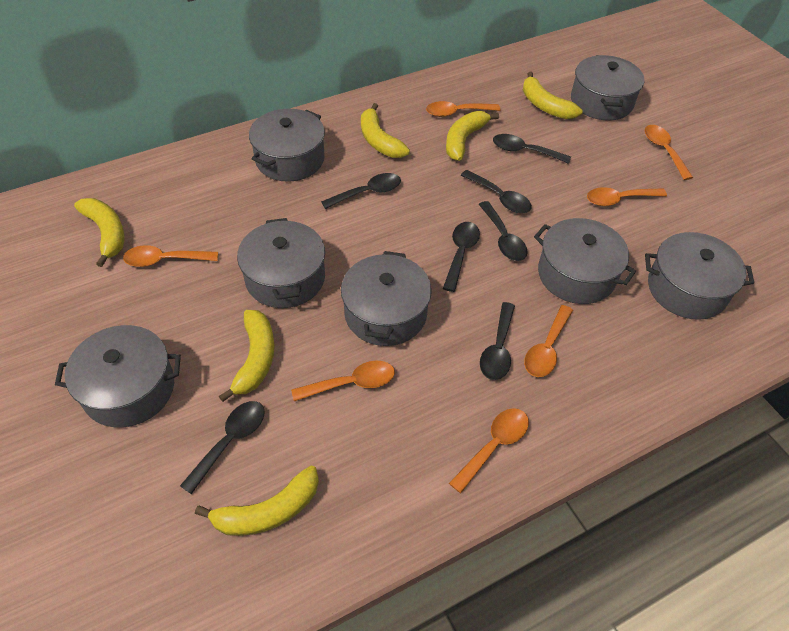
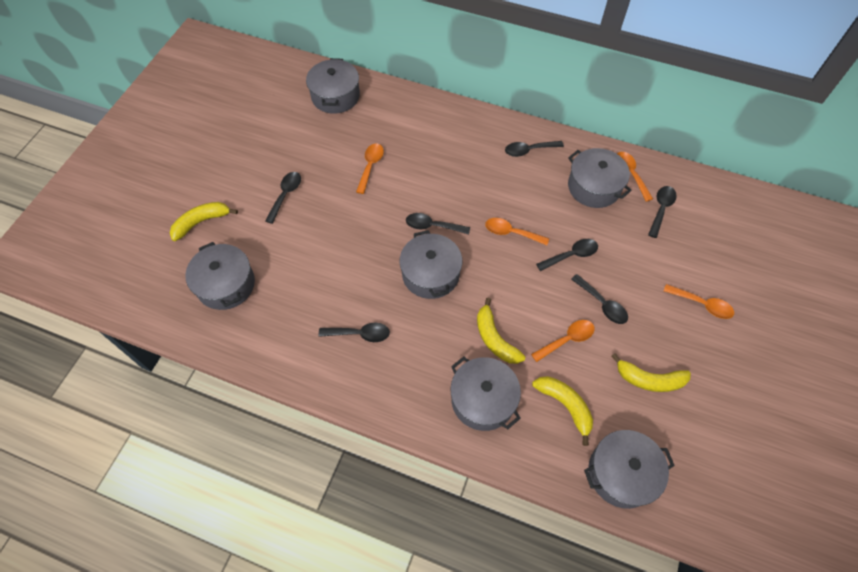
grey pot: [55,325,181,428] [237,218,325,308] [249,109,325,182] [341,251,432,346] [534,218,636,304] [571,55,645,120] [645,232,754,320] = 7 -> [185,242,255,310] [306,58,360,114] [399,230,462,299] [451,357,521,431] [568,148,632,208] [584,430,675,509] = 6
orange spoon: [123,245,218,267] [291,361,395,401] [426,101,501,117] [449,408,529,493] [524,305,573,377] [587,187,667,206] [645,125,693,180] = 7 -> [356,144,384,194] [485,218,549,245] [531,320,595,362] [617,152,653,202] [664,284,734,319] = 5
yellow banana: [74,198,124,267] [195,466,319,536] [219,310,275,402] [361,103,410,158] [446,111,499,161] [523,71,583,119] = 6 -> [170,202,238,241] [477,298,525,364] [532,376,593,446] [611,353,691,392] = 4

